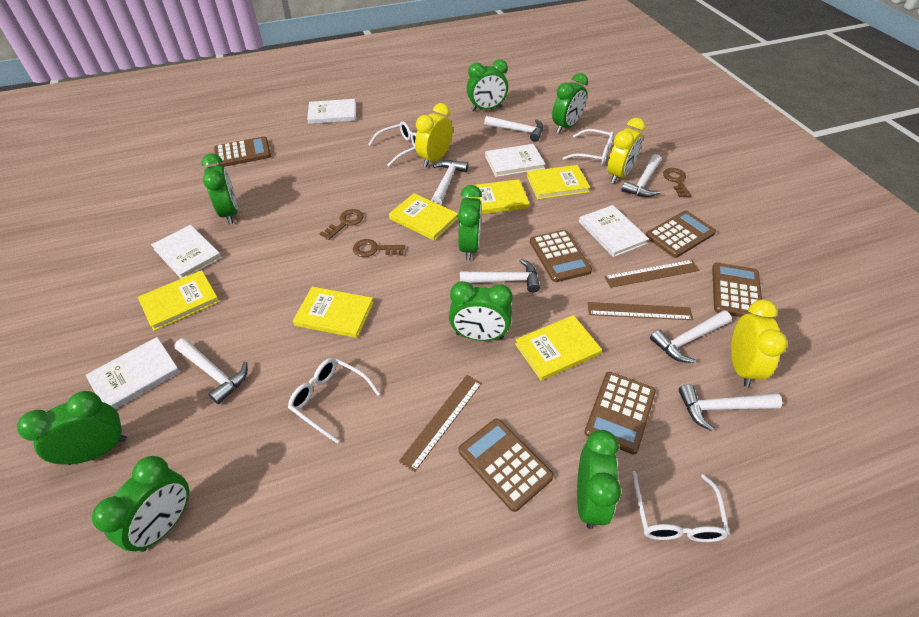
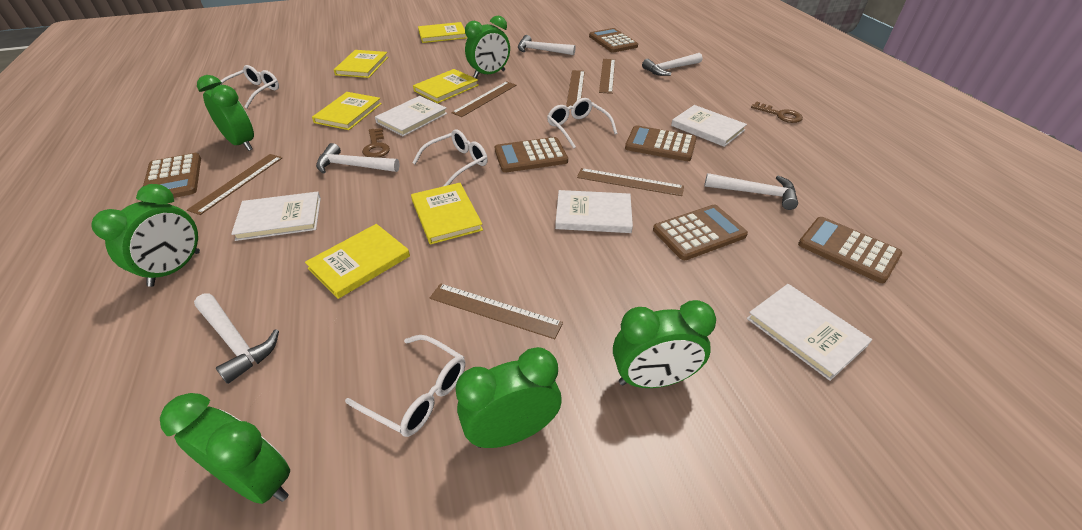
brown key: [320,209,364,240] [353,239,405,257] [663,168,692,197] = 3 -> [362,128,390,158] [751,102,803,123] = 2
brown ruler: [399,375,482,472] [588,302,693,320] [604,260,700,288] = 3 -> [187,154,282,215] [430,283,563,339] [451,81,517,117] [566,70,585,107] [577,168,684,196] [599,59,615,94] = 6
green clock: [17,391,127,465] [92,456,189,552] [202,154,238,224] [449,281,513,341] [458,185,482,260] [467,59,508,111] [552,73,588,133] [577,430,621,529] = 8 -> [91,184,200,287] [160,393,291,504] [197,75,254,151] [455,347,562,448] [465,16,510,78] [613,300,716,388] = 6
white hammer: [174,338,248,404] [431,160,468,205] [460,259,540,293] [484,116,543,142] [621,154,661,197] [650,310,732,363] [679,384,782,431] = 7 -> [194,293,279,384] [316,143,400,174] [518,35,576,55] [642,53,702,76] [704,173,798,210] = 5
yellow clock: [415,103,453,167] [607,118,645,183] [731,300,788,387] = 3 -> none = 0

